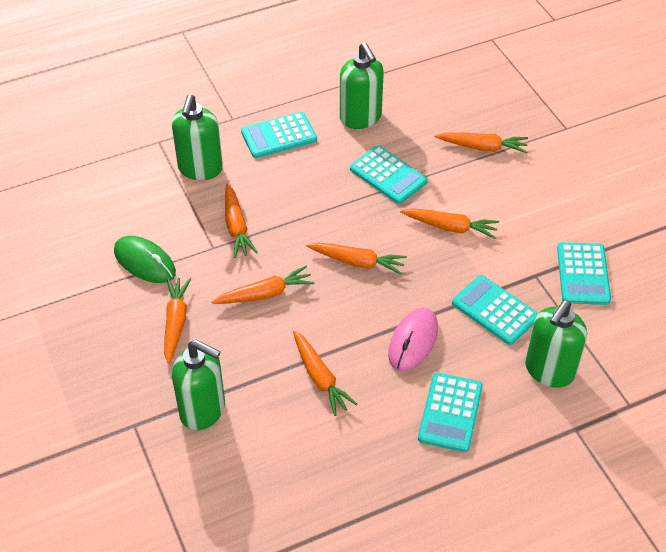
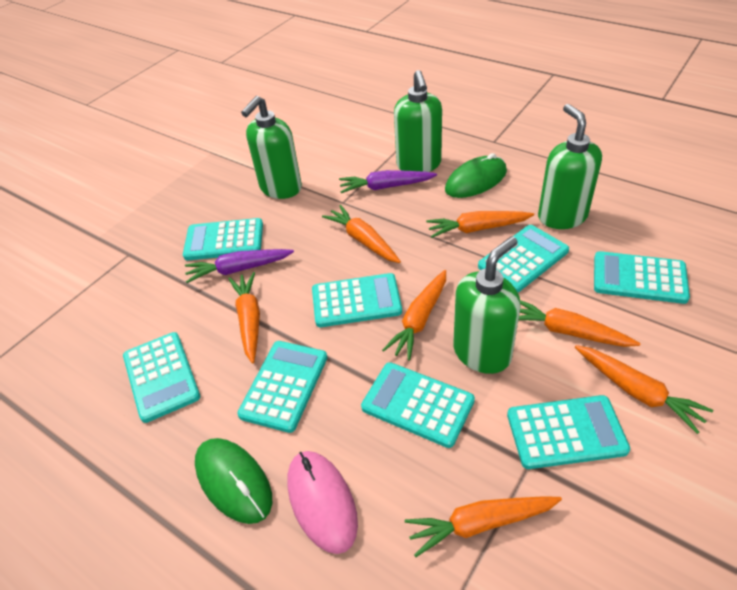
green mouse: [114,236,176,283] = 1 -> [195,438,272,524] [445,153,507,198] = 2
purple carrot: none = 0 -> [185,249,294,283] [339,170,437,193] = 2
turquoise calculator: [241,112,317,158] [350,145,428,204] [418,372,483,452] [452,275,538,345] [557,242,611,305] = 5 -> [123,332,200,423] [183,218,263,260] [237,341,327,433] [312,273,402,327] [361,362,475,448] [478,225,569,292] [507,395,630,469] [594,251,690,304] = 8

